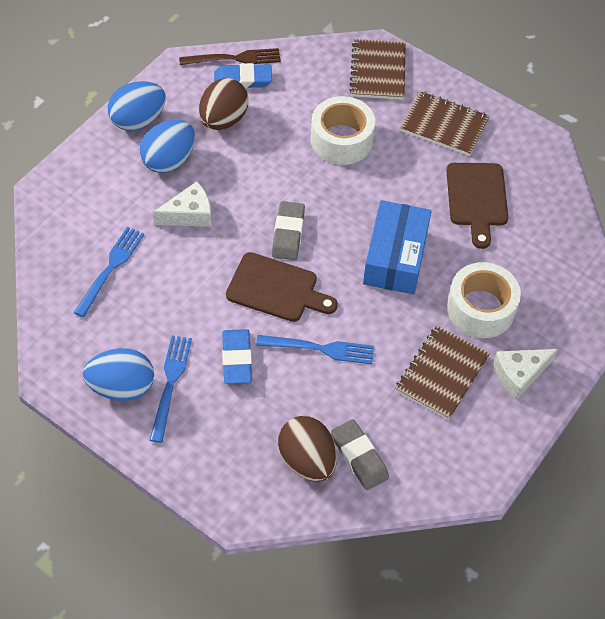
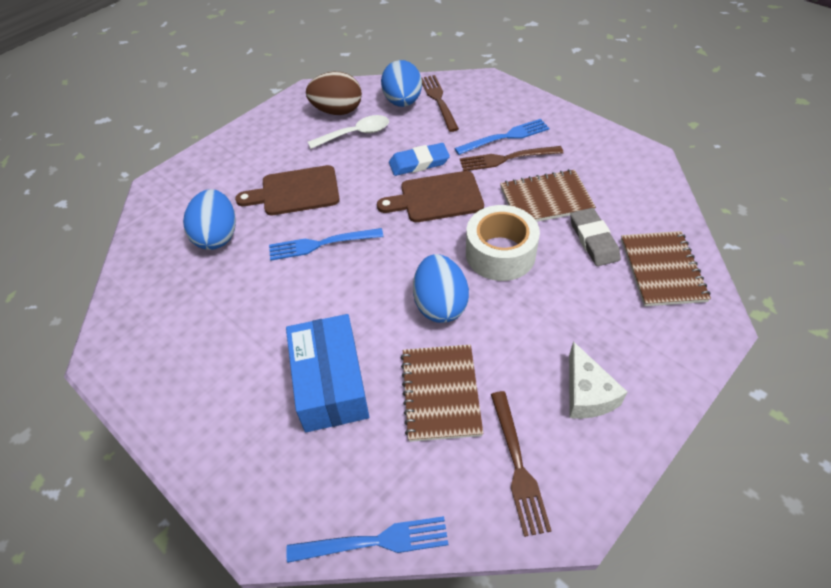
blue eraser: [214,63,272,89] [222,329,252,384] = 2 -> [389,143,450,176] = 1
brown egg: [199,78,248,130] [278,416,337,482] = 2 -> [306,72,362,115] = 1
brown fork: [179,48,281,65] = 1 -> [422,75,459,132] [460,146,563,171] [491,391,552,537] = 3
grey eraser: [272,201,305,260] [331,419,389,490] = 2 -> [570,208,620,266] = 1
white cheese: [153,182,212,227] [493,349,558,400] = 2 -> [569,341,627,419] = 1
white spoon: none = 0 -> [308,115,389,149] = 1
white tape: [311,96,375,165] [447,262,521,338] = 2 -> [466,205,540,281] = 1

